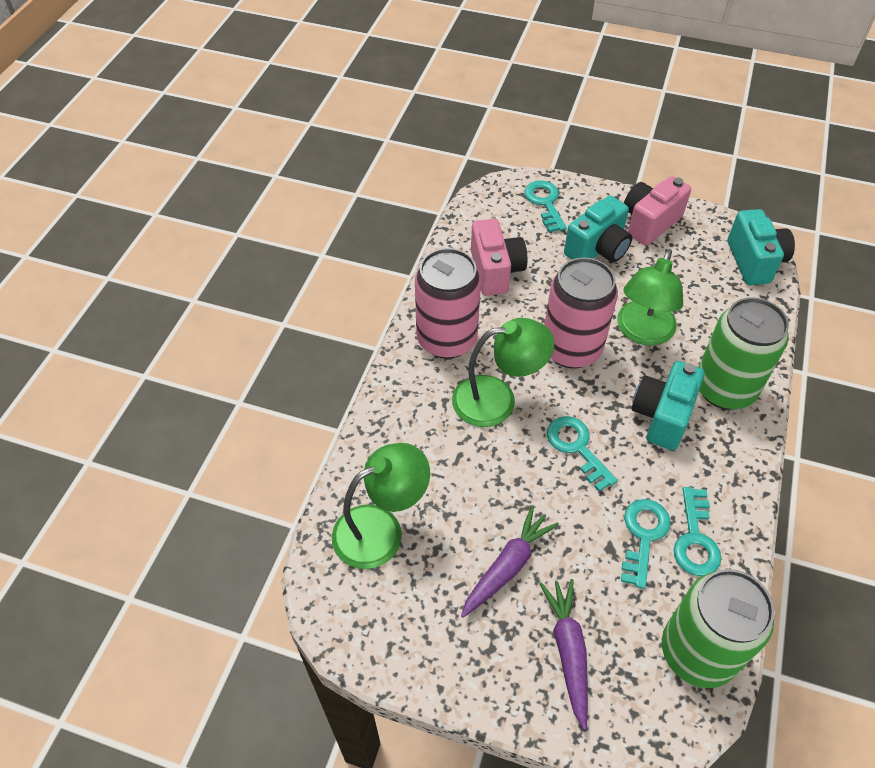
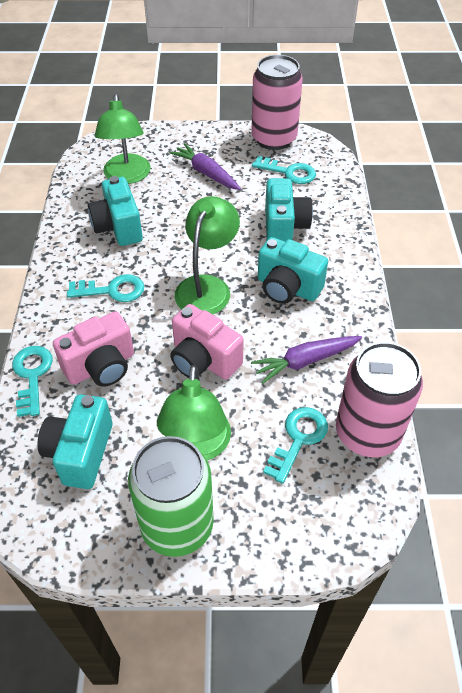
green can: [662,569,774,688] [698,297,789,410] = 2 -> [128,436,214,557] = 1
turquoise camera: [564,196,632,262] [631,361,704,450] [728,209,795,285] = 3 -> [38,394,113,489] [88,176,143,246] [258,237,328,304] [265,178,313,242] = 4

